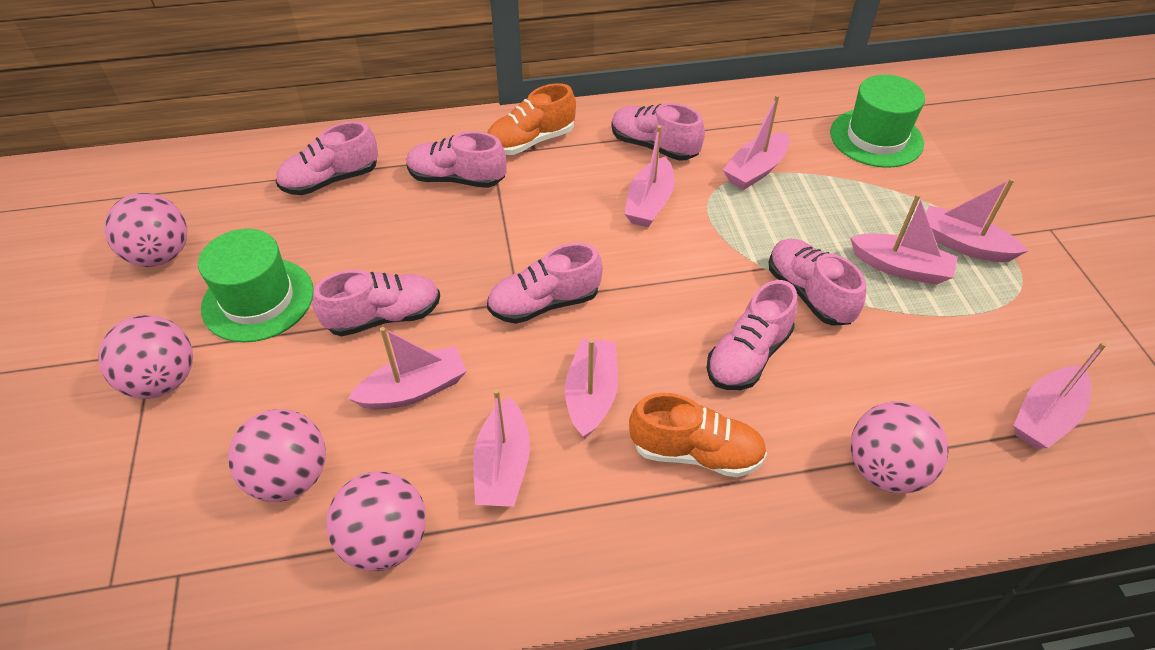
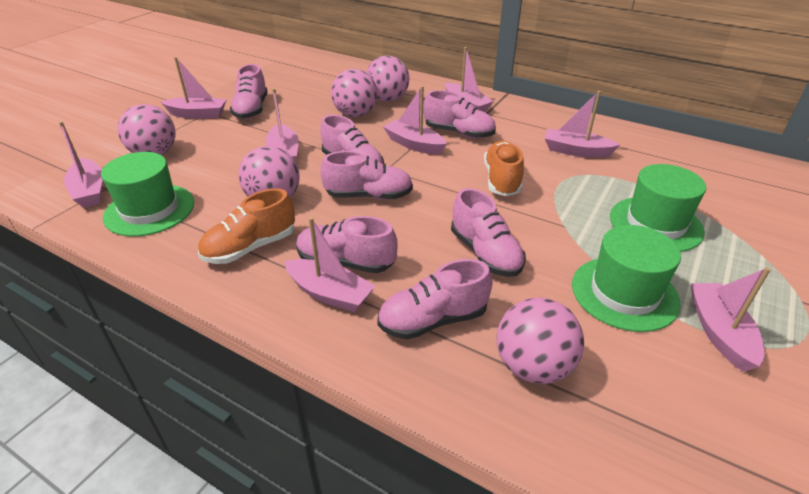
green hat: [198,229,314,342] [830,75,925,168] = 2 -> [101,152,194,236] [572,225,681,332] [610,164,706,252] = 3

